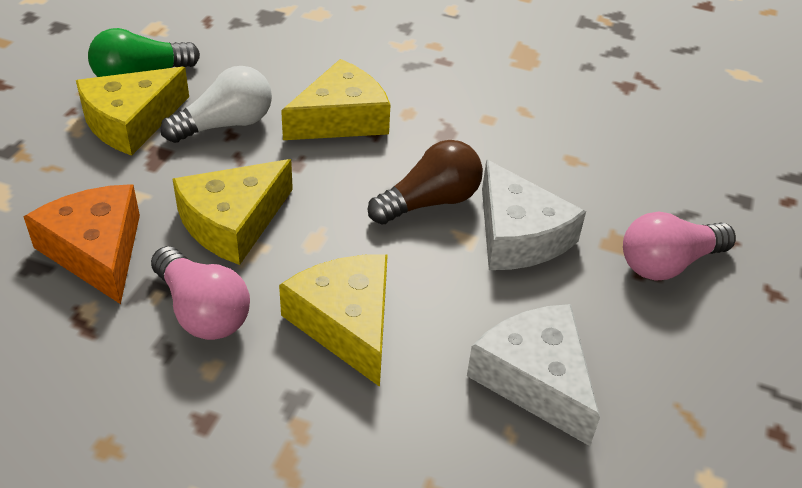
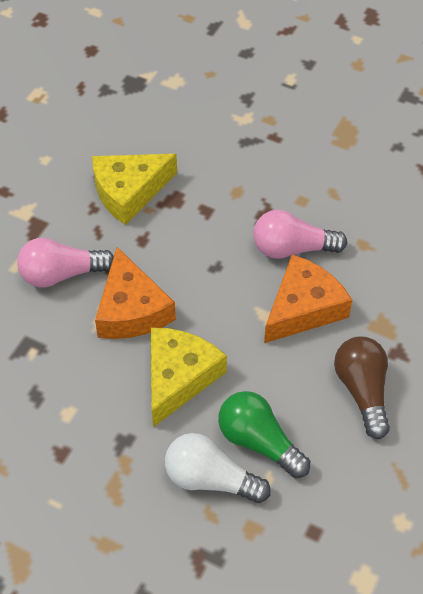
orange cheese: [23,184,140,304] = 1 -> [95,247,176,339] [264,254,352,343] = 2
white cheese: [467,304,600,446] [482,160,586,270] = 2 -> none = 0
yellow cheese: [76,67,189,156] [172,159,293,265] [279,254,388,387] [281,59,390,140] = 4 -> [92,154,177,225] [151,327,227,427] = 2

